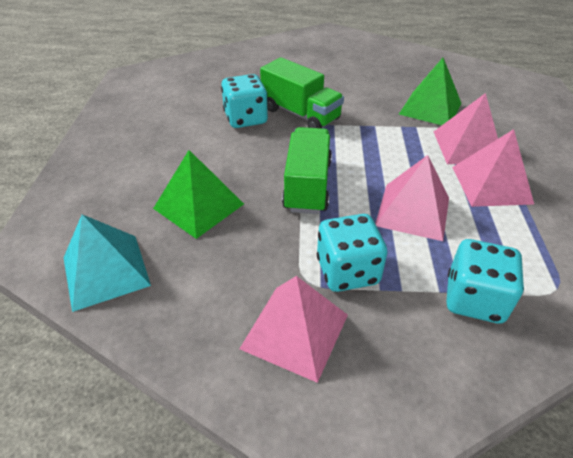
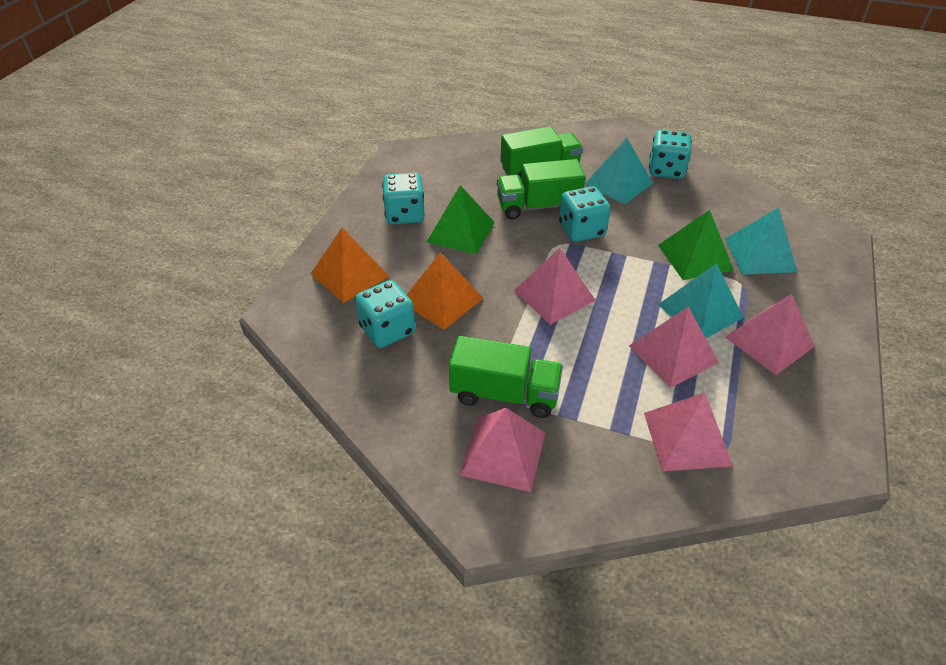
green truck: [260,57,344,128] [282,127,332,214] = 2 -> [449,336,563,418] [497,159,586,219] [500,126,583,178] = 3
orange pyramid: none = 0 -> [311,228,390,303] [407,252,483,330] = 2
pink pyramid: [240,276,348,383] [375,155,449,241] [434,93,498,164] [452,129,534,207] = 4 -> [460,408,545,492] [514,248,596,325] [629,307,719,388] [644,393,733,472] [725,294,815,375] = 5
turquoise dice: [221,74,268,128] [317,214,388,292] [446,239,524,323] = 3 -> [355,280,416,348] [382,173,425,224] [559,186,611,242] [649,130,692,179] = 4
turquoise pyramid: [64,214,151,312] = 1 -> [585,138,653,205] [658,263,744,338] [725,208,797,275] = 3

